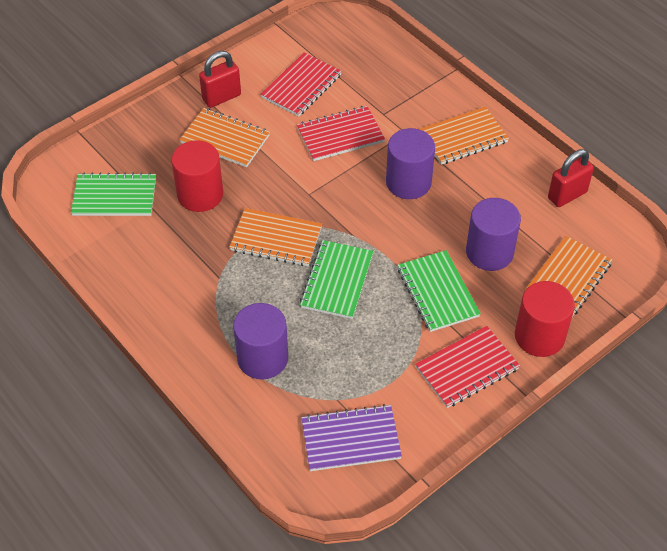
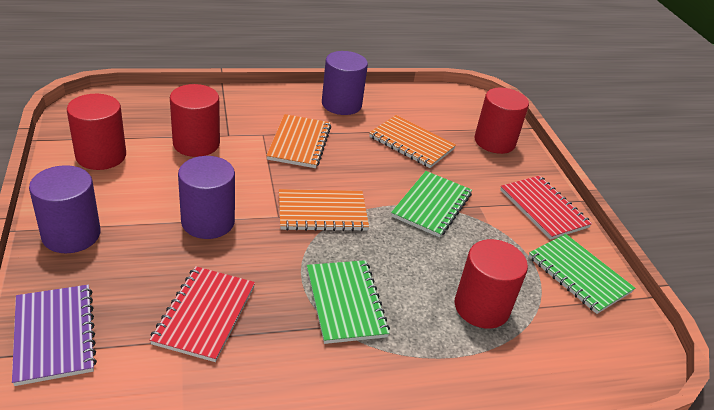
orange notebook: [179,108,270,167] [229,208,322,266] [419,106,509,165] [525,236,612,317] = 4 -> [266,114,331,168] [279,189,369,231] [369,115,456,168] = 3
red cylinder: [171,140,223,212] [515,281,575,357] = 2 -> [67,94,126,170] [170,84,220,157] [455,239,528,329] [475,87,529,154] = 4
red notebook: [261,52,342,117] [297,106,385,161] [415,326,520,408] = 3 -> [149,266,255,362] [500,176,592,240] = 2
red padlock: [199,51,241,108] [548,149,594,207] = 2 -> none = 0

